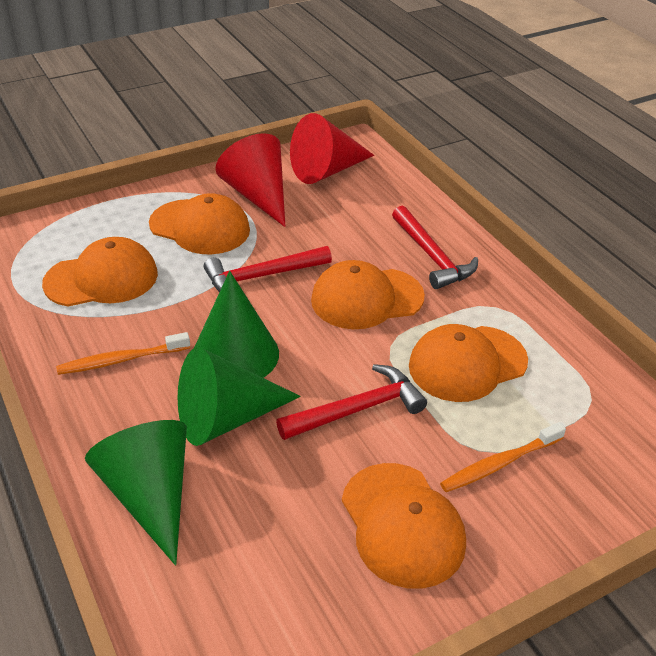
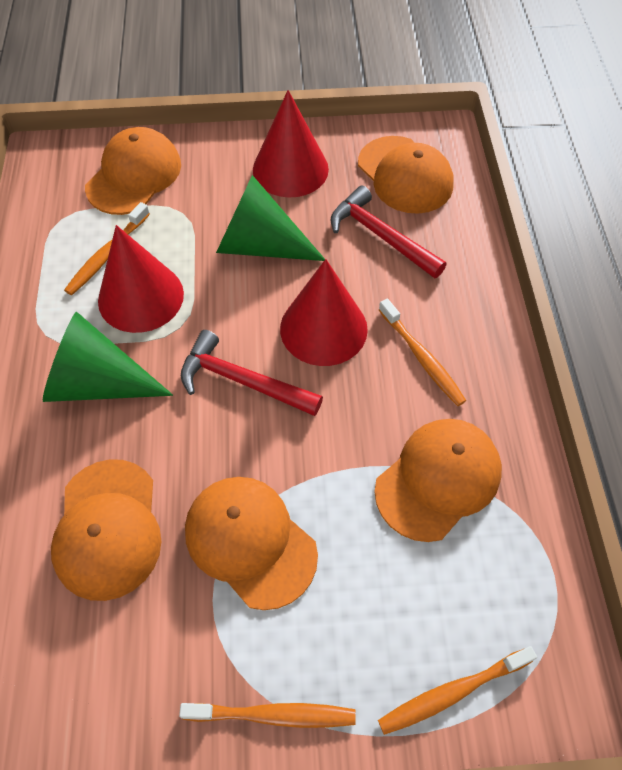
green cone: [85,420,187,566] [178,347,301,446] [194,271,279,378] = 3 -> [43,311,173,402] [216,175,325,261] = 2
orange toothbrush: [56,332,190,375] [440,422,566,492] = 2 -> [64,202,150,295] [179,703,356,728] [378,646,537,735] [379,299,466,406] = 4
red cone: [215,133,285,227] [290,113,374,184] = 2 -> [98,225,184,333] [253,90,329,198] [280,259,368,366] = 3
red hammer: [204,246,332,292] [276,364,427,440] [392,206,478,289] = 3 -> [181,330,323,416] [331,186,447,278] = 2

